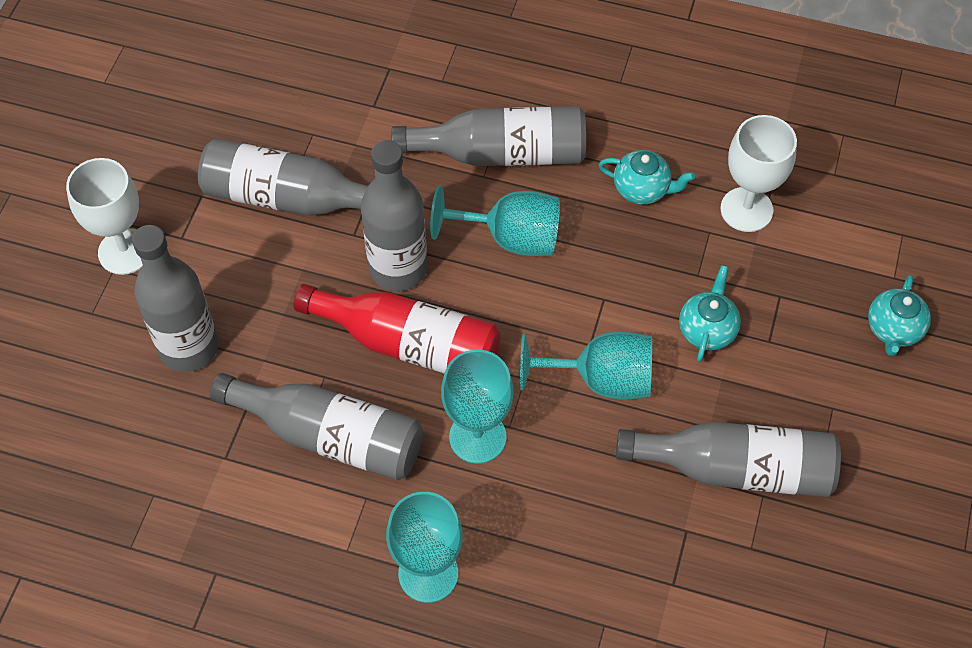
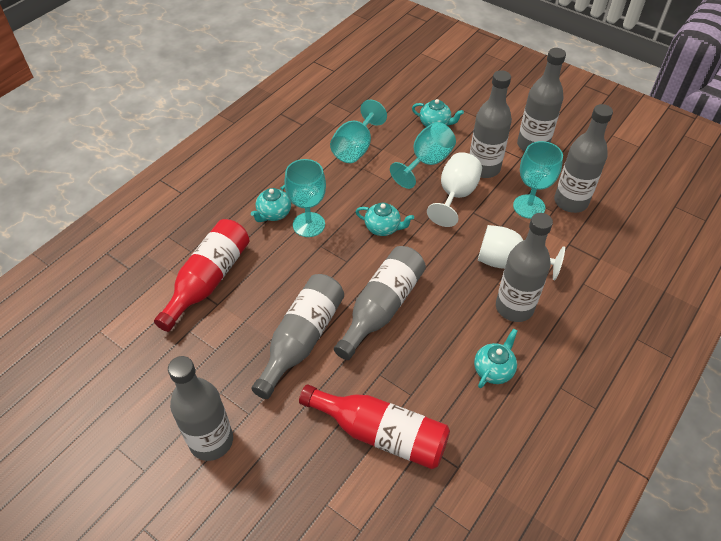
grey bottle: [132,225,218,372] [198,138,368,216] [210,373,423,480] [361,140,427,291] [391,106,586,166] [616,422,841,497] = 6 -> [168,356,233,461] [251,274,344,399] [334,246,426,360] [470,70,512,178] [496,213,553,322] [517,48,566,152] [554,104,613,213] = 7
red bottle: [294,284,500,374] = 1 -> [154,219,249,332] [299,384,450,469] = 2
turquoise teapot: [599,150,695,205] [679,265,741,362] [868,275,931,356] = 3 -> [251,185,291,222] [356,203,414,236] [412,99,464,127] [474,329,518,388] = 4

